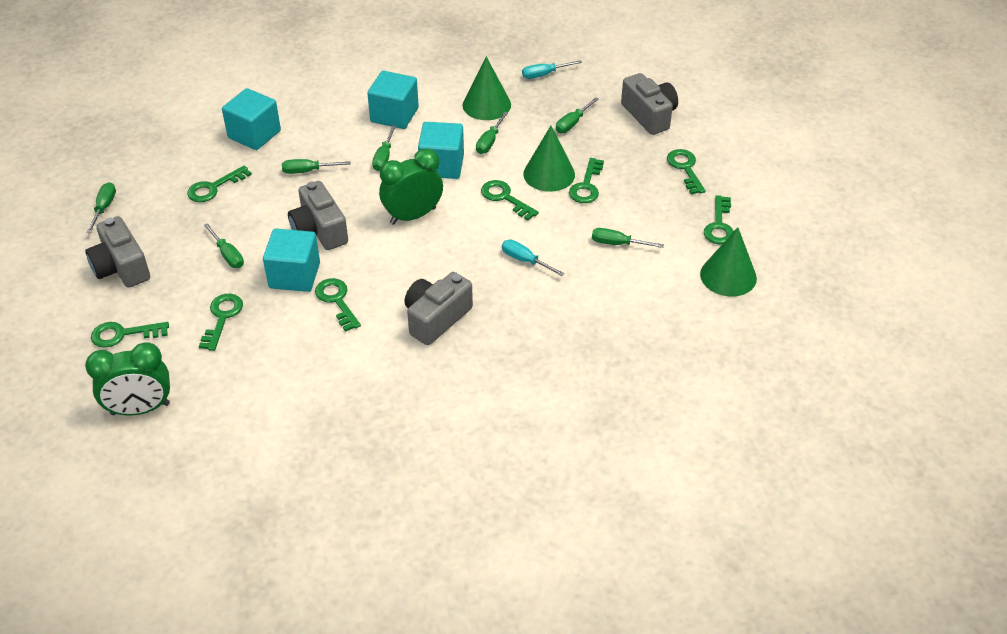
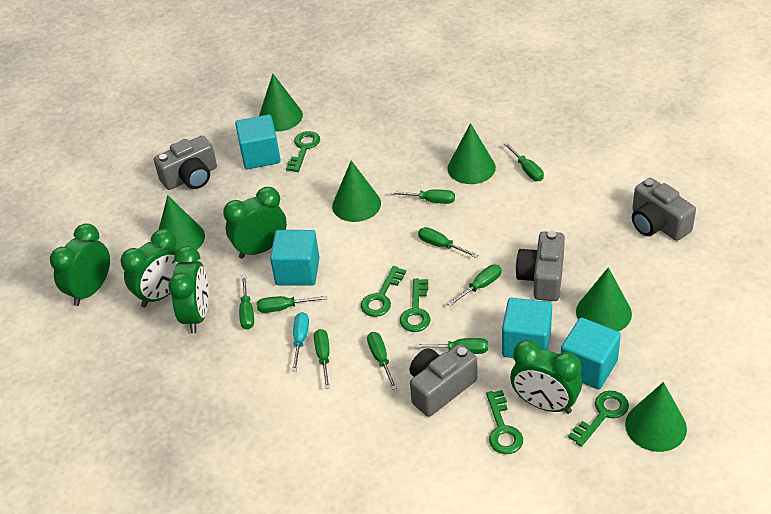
green clock: [85,342,170,415] [379,148,443,225] = 2 -> [50,223,110,306] [120,229,179,307] [168,246,209,333] [223,187,287,259] [510,340,582,414] = 5
green cone: [463,56,511,120] [523,126,575,192] [700,227,757,297] = 3 -> [158,195,205,250] [259,74,303,131] [332,161,381,222] [447,123,496,184] [576,267,632,331] [625,382,687,452] = 6
green key: [91,322,169,348] [187,166,252,202] [199,294,243,351] [315,278,361,332] [481,180,539,220] [569,158,604,203] [667,149,705,194] [704,195,734,244] = 8 -> [286,131,320,172] [361,266,406,317] [400,278,430,332] [486,390,523,454] [568,391,629,447] = 5
green screwdriver: [86,182,116,233] [204,223,244,268] [282,159,350,174] [372,125,396,171] [476,112,508,154] [556,97,599,133] [592,228,664,248] = 7 -> [239,275,254,330] [257,296,327,313] [314,329,330,389] [367,332,397,390] [390,190,455,204] [414,338,488,354] [418,227,478,258] [448,265,502,307] [504,142,544,181] = 9
turquoise screwdriver: [502,240,565,276] [522,60,582,79] = 2 -> [292,312,309,371] = 1

